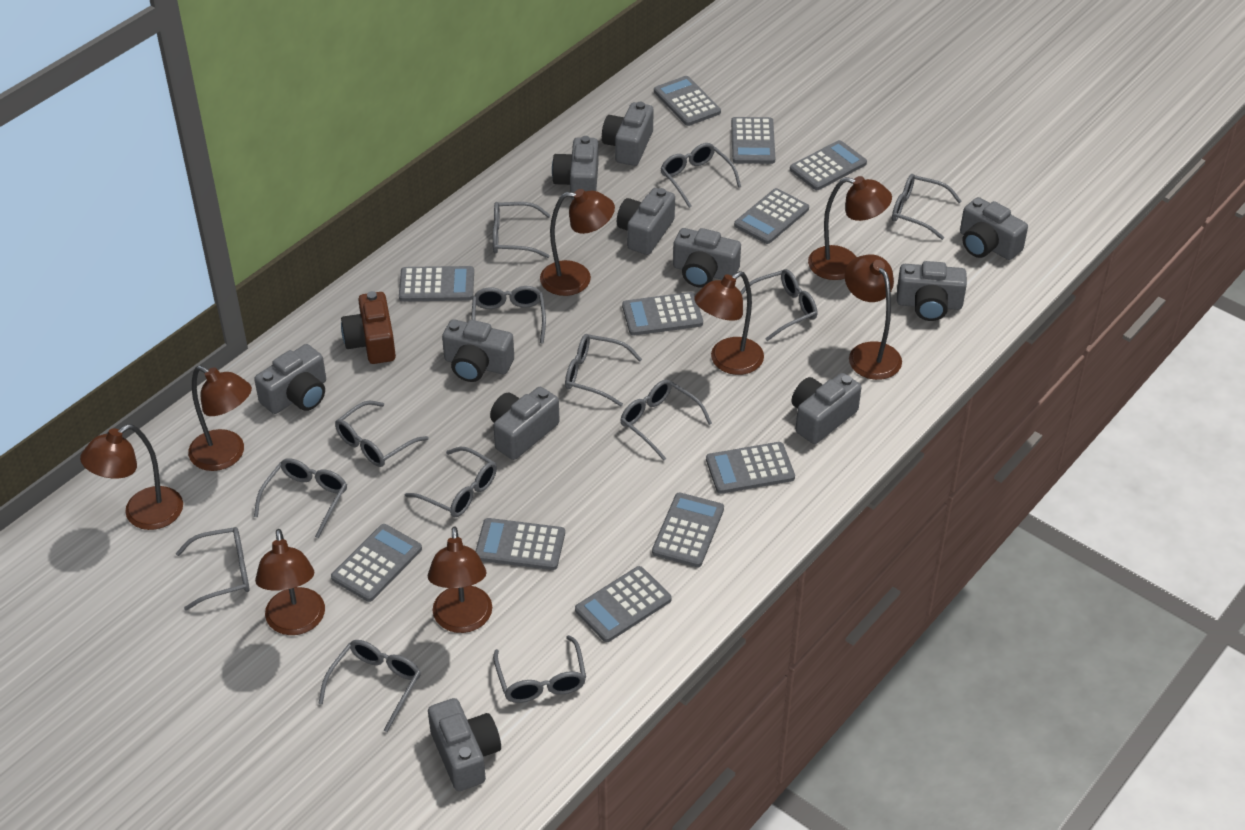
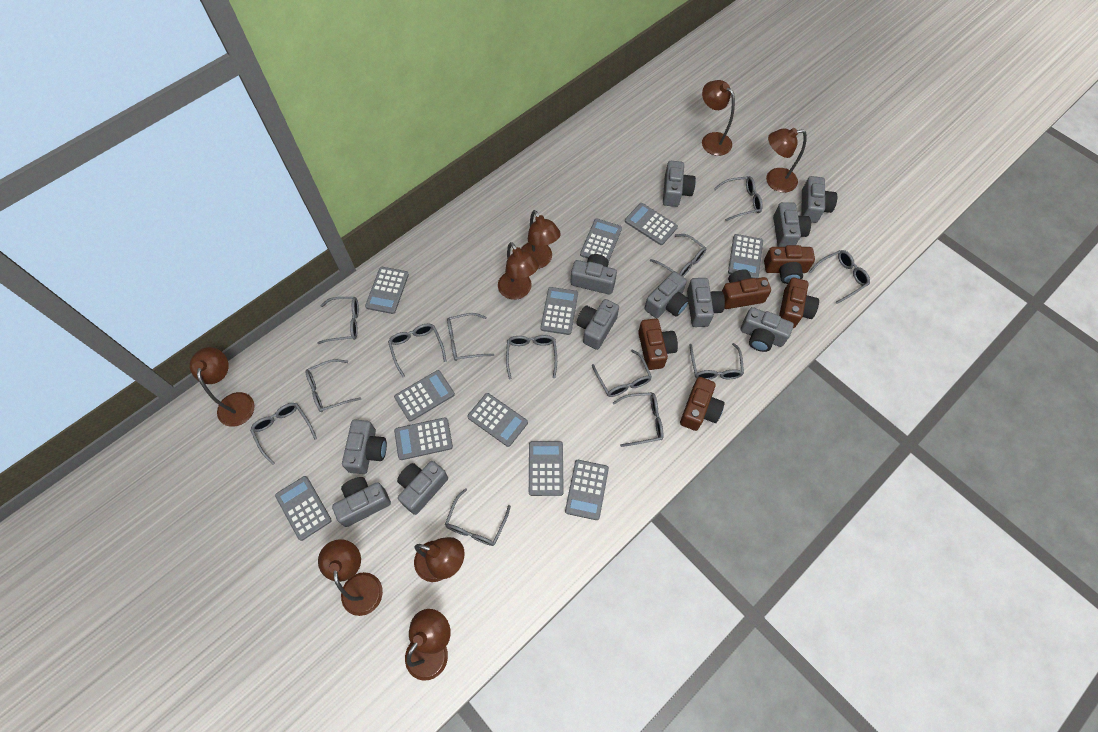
brown camera: [341,291,396,364] = 1 -> [638,318,678,370] [680,377,724,431] [722,269,771,309] [764,245,815,284] [779,278,819,328] = 5

